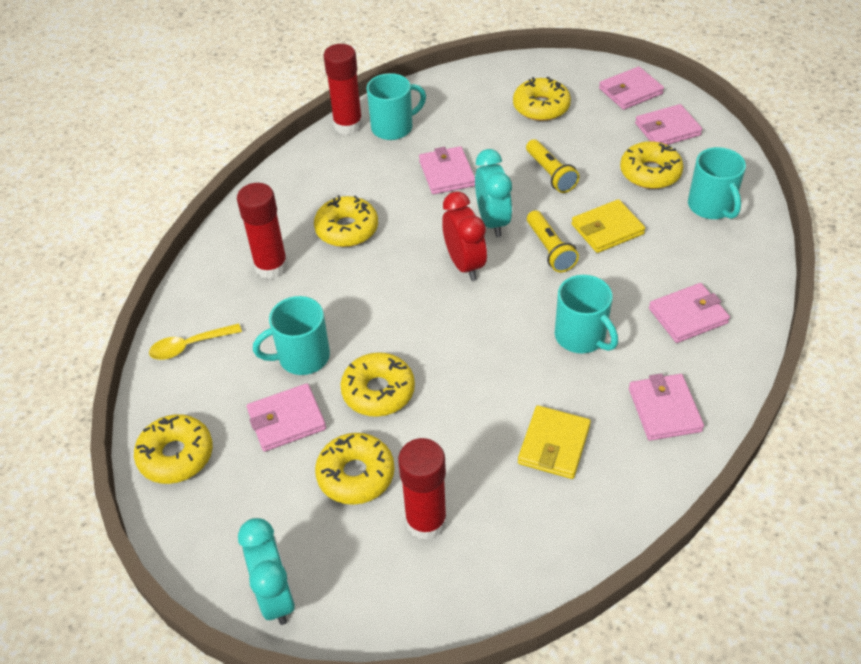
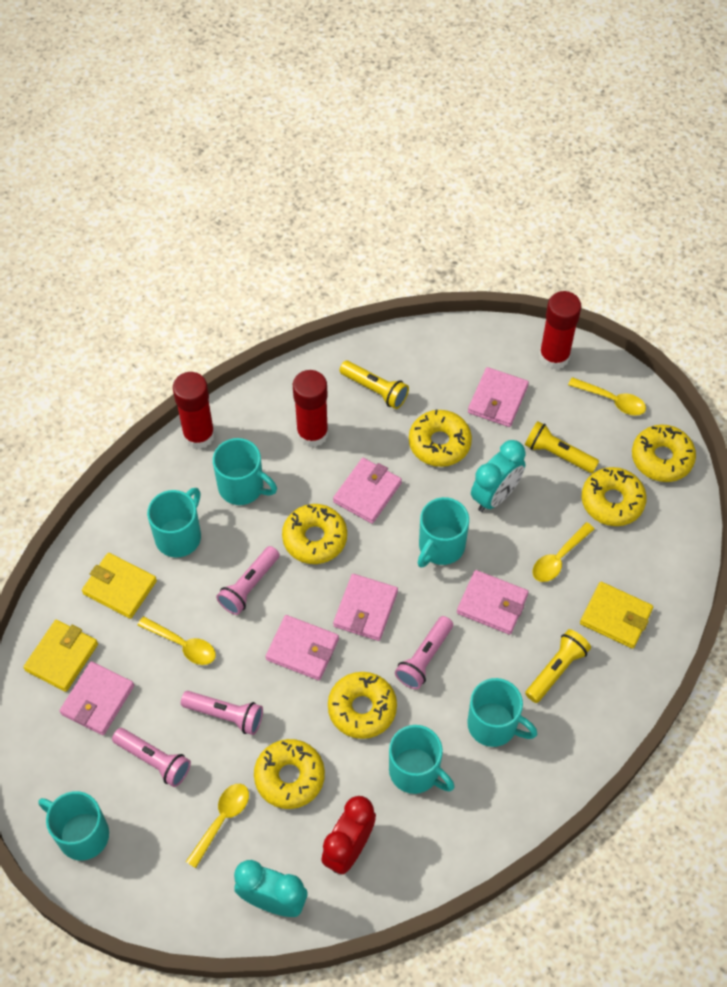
pink flashlight: none = 0 -> [112,728,191,787] [181,691,263,735] [216,546,280,615] [395,616,453,689] = 4
turquoise mug: [253,296,330,375] [367,73,426,140] [555,275,618,353] [688,147,746,219] = 4 -> [38,791,109,861] [147,488,201,557] [213,438,277,505] [389,725,454,794] [417,497,469,568] [467,678,537,747] = 6
yellow flashlight: [526,139,579,193] [527,210,579,272] = 2 -> [339,361,409,409] [525,421,599,473] [525,629,591,703] = 3
yellow spoon: [149,323,242,360] = 1 -> [137,616,216,665] [186,784,249,868] [532,522,594,582] [568,377,646,416] = 4
yellow wallet: [518,405,591,479] [572,199,645,253] = 2 -> [23,620,98,692] [82,553,157,619] [580,582,653,649] = 3

